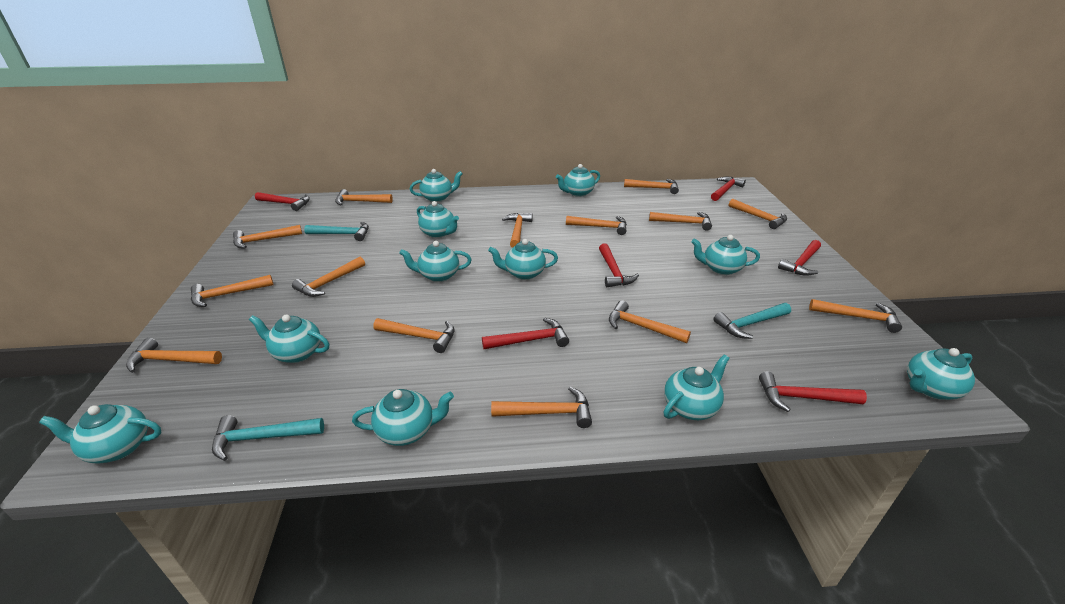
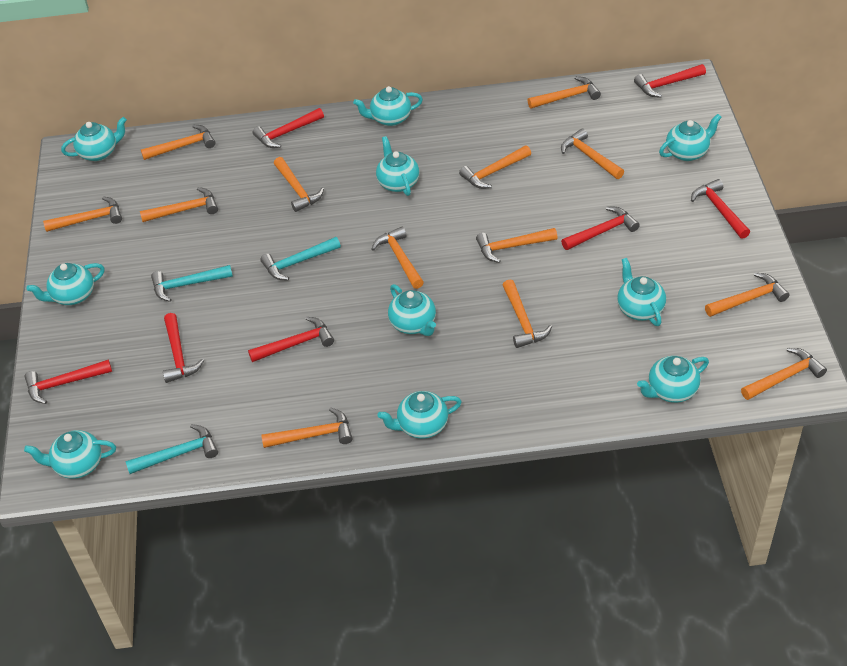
orange hammer: [126,338,222,373] [191,275,273,307] [233,225,302,248] [292,257,365,297] [335,189,393,205] [373,318,455,353] [491,387,592,428] [502,213,533,248] [566,216,627,235] [609,300,691,343] [624,179,679,194] [649,212,712,231] [729,199,787,229] [809,299,902,333] = 14 -> [43,196,122,232] [140,187,218,222] [141,125,215,160] [261,407,353,448] [274,157,324,212] [372,227,424,289] [459,145,531,189] [476,228,557,263] [503,279,552,348] [528,76,601,109] [561,128,624,179] [705,273,789,317] [741,348,827,400] = 13
red hammer: [255,192,310,211] [482,318,569,349] [599,243,639,287] [711,177,746,201] [759,371,867,412] [778,240,821,276] = 6 -> [24,359,112,404] [163,313,204,383] [248,317,334,362] [253,108,324,148] [561,207,640,250] [634,64,706,98] [691,179,750,239] = 7
turquoise teapot: [39,404,161,464] [249,315,329,363] [352,389,454,446] [399,241,472,282] [410,169,463,202] [417,201,459,238] [488,239,558,280] [556,164,600,197] [664,354,729,420] [691,235,760,275] [907,348,975,400] = 11 -> [24,430,116,479] [26,263,105,305] [61,117,127,161] [353,86,423,126] [376,136,419,196] [377,391,462,439] [388,284,436,336] [617,258,666,326] [637,356,709,403] [659,114,722,161] = 10

